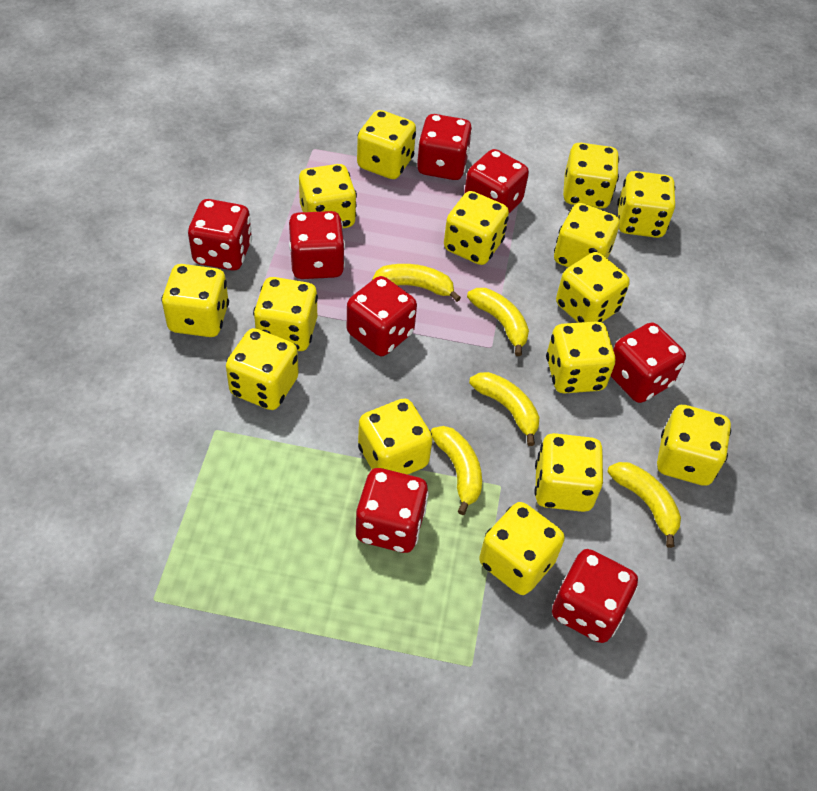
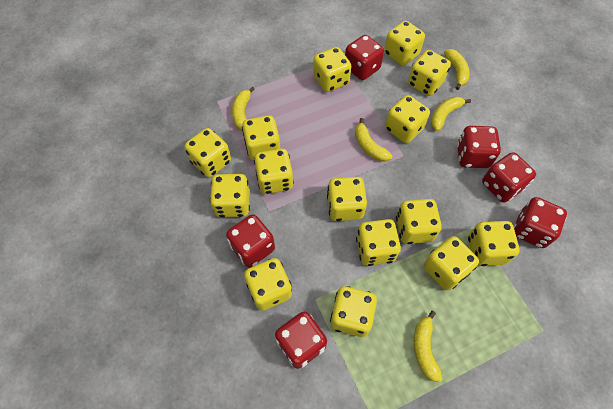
red dice: [188,199,252,270] [289,211,345,279] [347,276,417,356] [356,468,429,553] [417,114,472,180] [464,149,529,213] [552,549,638,643] [610,322,686,403] = 8 -> [226,214,275,267] [275,311,327,369] [345,35,384,80] [457,126,501,168] [482,152,536,203] [514,197,567,248] = 6

